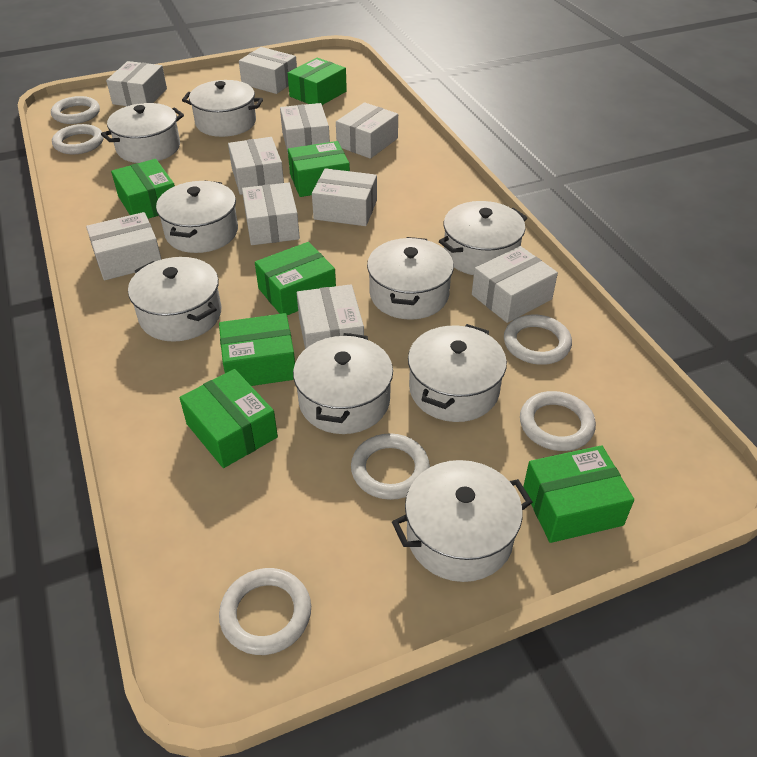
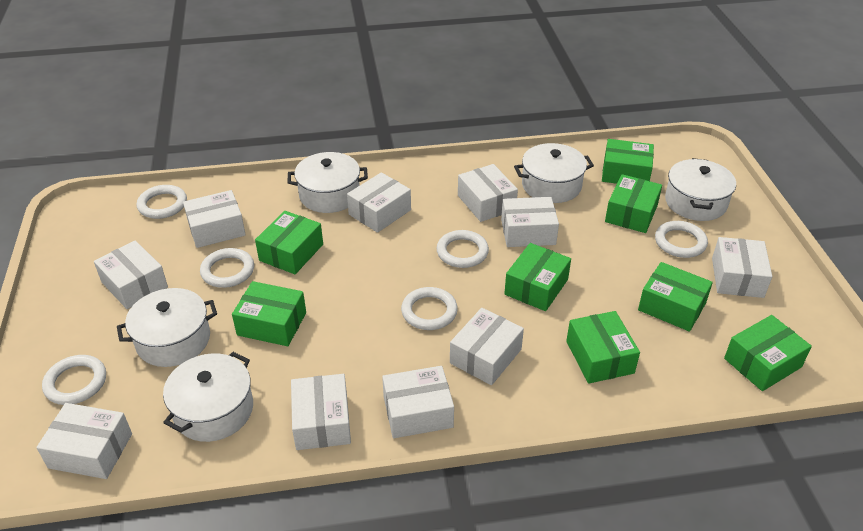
green box: [111,159,175,219] [180,369,278,468] [219,313,295,386] [255,242,336,315] [288,58,347,105] [288,141,350,197] [523,445,634,543] = 7 -> [232,281,306,346] [255,211,323,274] [504,243,571,311] [566,311,640,384] [602,139,654,184] [605,174,662,233] [638,262,713,332] [724,315,812,391] = 8
white pot: [101,103,184,163] [128,257,221,342] [156,181,238,253] [182,80,263,137] [293,333,393,434] [367,237,454,320] [392,460,532,582] [408,324,507,422] [439,201,527,275] = 9 -> [117,288,217,367] [163,352,253,442] [287,152,368,213] [514,143,594,203] [665,158,736,221] = 5

